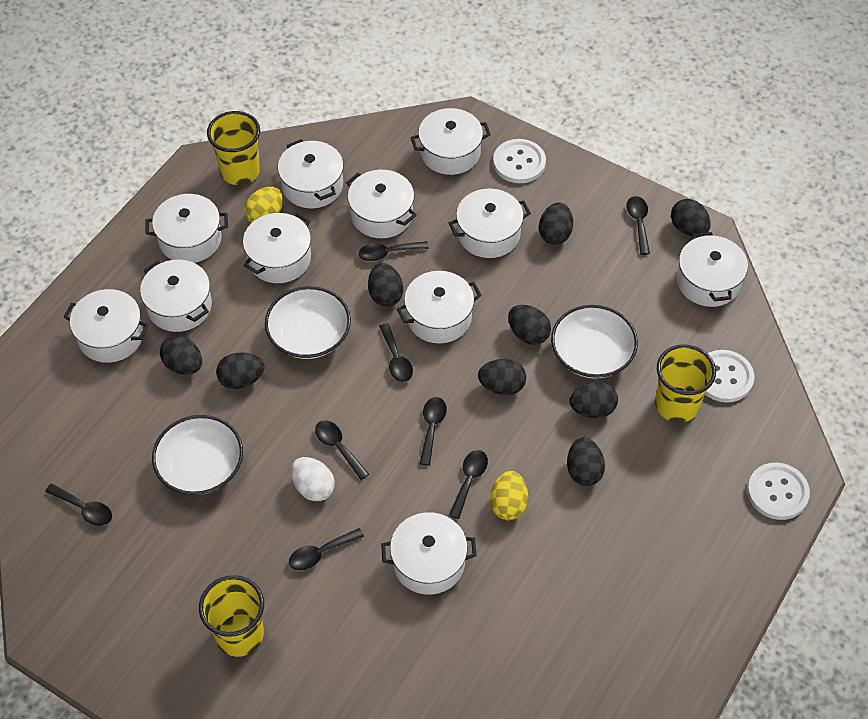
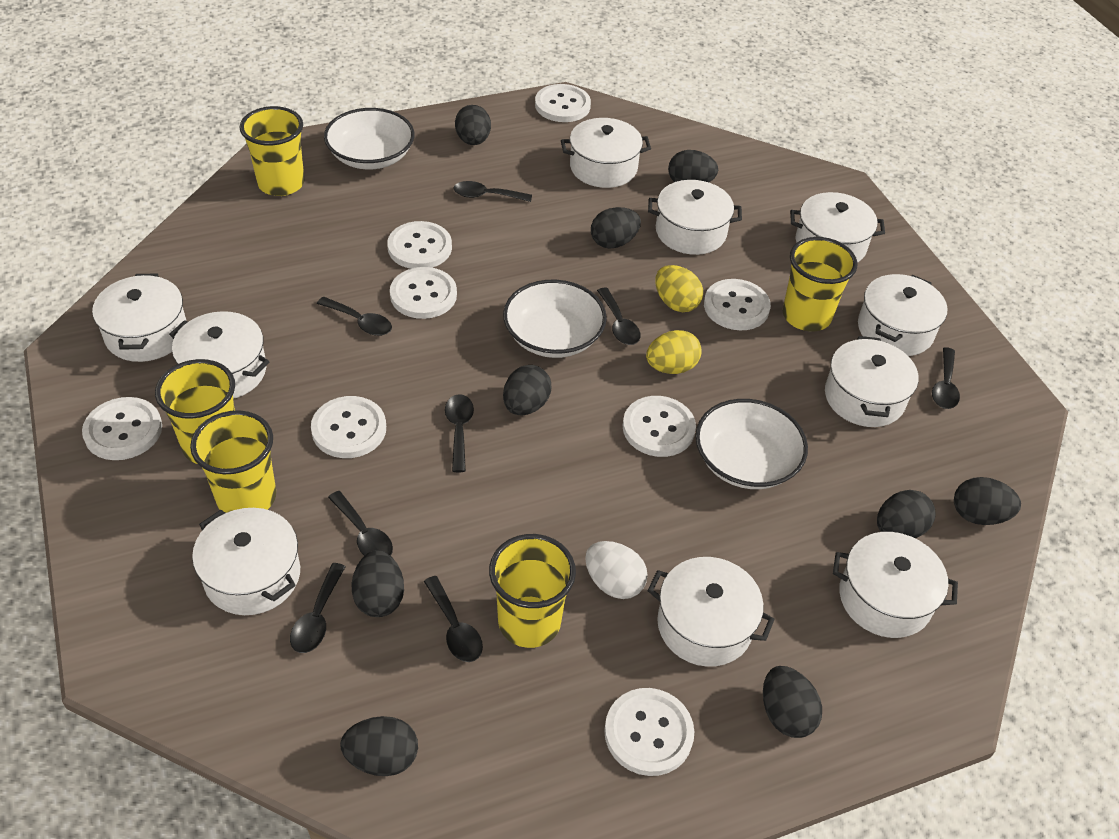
white button: [493,139,546,183] [705,350,754,403] [747,462,810,520] = 3 -> [82,397,162,460] [311,396,386,458] [387,221,452,269] [390,267,457,319] [535,84,591,122] [604,688,694,776] [623,396,696,457] [704,279,771,330] = 8
white pot: [63,289,149,363] [140,260,212,332] [146,194,228,263] [243,213,311,283] [278,139,344,208] [346,170,417,238] [381,512,477,595] [397,271,482,344] [411,108,491,175] [449,188,531,258] [677,232,748,307] = 11 -> [92,273,186,362] [169,311,269,399] [192,508,300,615] [561,118,651,188] [647,557,775,667] [648,180,742,255] [790,192,885,263] [825,336,919,427] [833,532,958,638] [858,274,948,356] = 10
yellow cup: [199,575,264,657] [207,111,260,185] [655,344,716,423] = 3 -> [155,359,235,464] [190,410,276,513] [239,106,304,196] [489,534,576,648] [783,237,857,331] = 5

